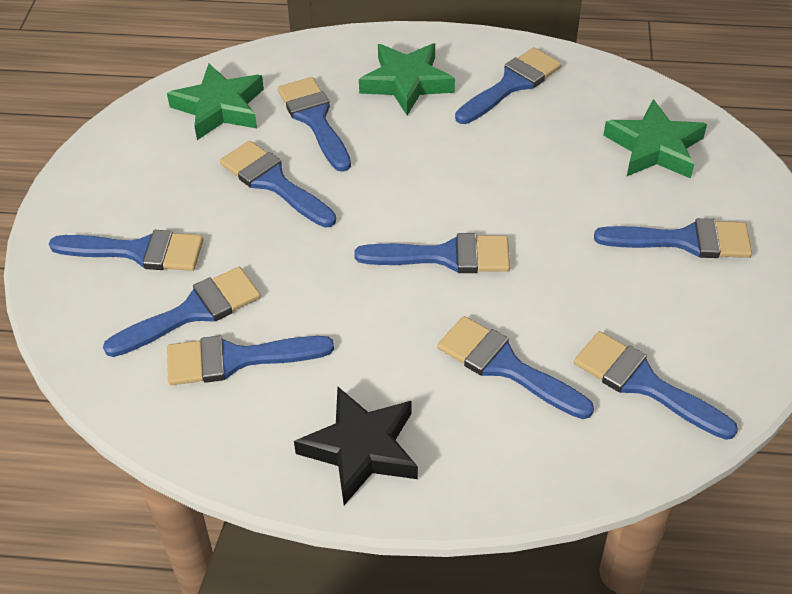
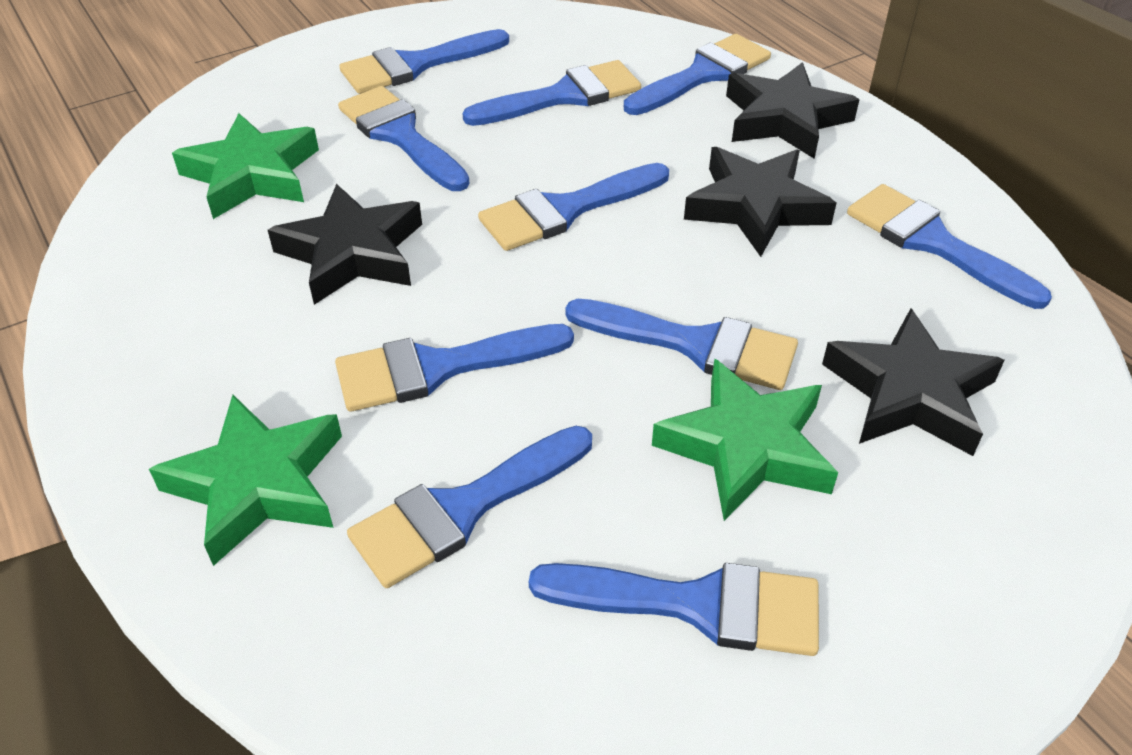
black star: [294,387,418,505] = 1 -> [268,184,422,305] [684,147,836,257] [726,62,860,159] [822,309,1004,456] = 4

